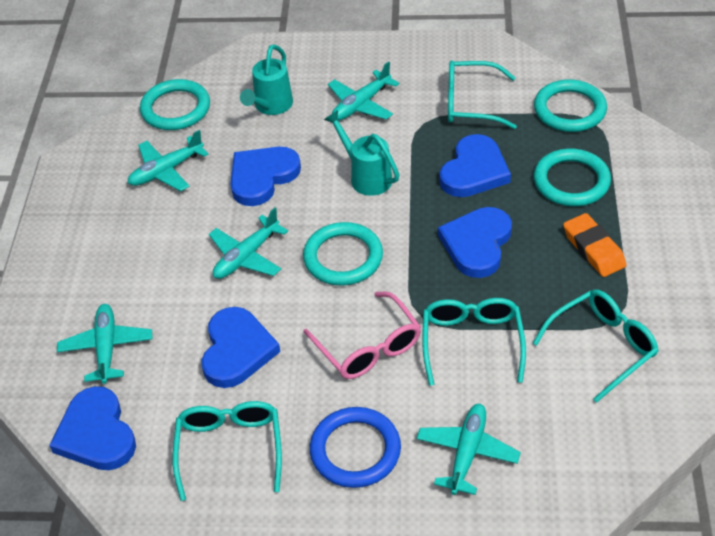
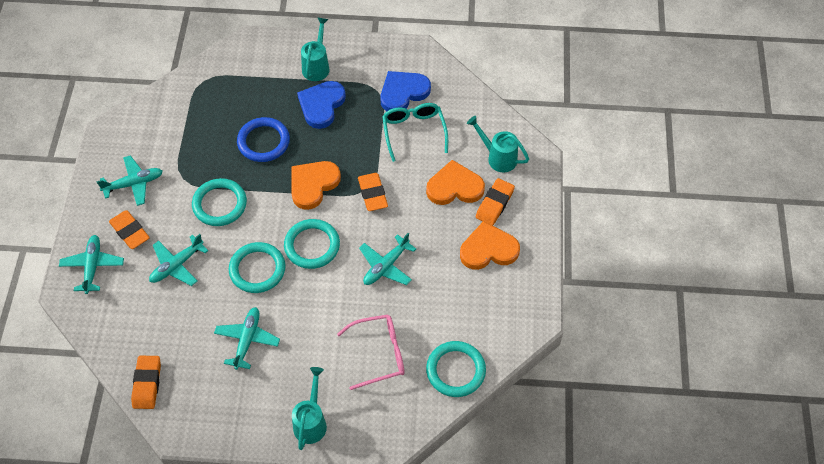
blue heart: [49,386,136,470] [201,307,280,388] [231,147,301,206] [438,207,512,278] [439,134,511,197] = 5 -> [297,81,346,129] [380,71,431,111] = 2
orange eraser: [563,213,626,277] = 1 -> [109,210,150,249] [131,356,161,409] [358,173,388,211] [476,178,515,226] = 4
orange heart: none = 0 -> [291,161,341,210] [426,160,485,205] [460,221,520,270] = 3
turquoise glasses: [173,401,282,501] [422,298,526,386] [448,61,517,129] [533,289,659,403] = 4 -> [382,103,448,162] = 1
turquoise watering can: [240,44,293,115] [324,110,399,196] = 2 -> [292,367,327,450] [301,17,330,81] [467,116,529,172] = 3

